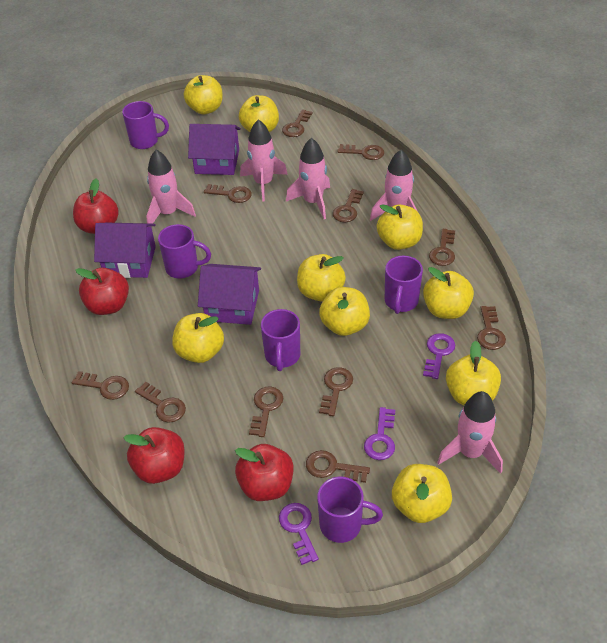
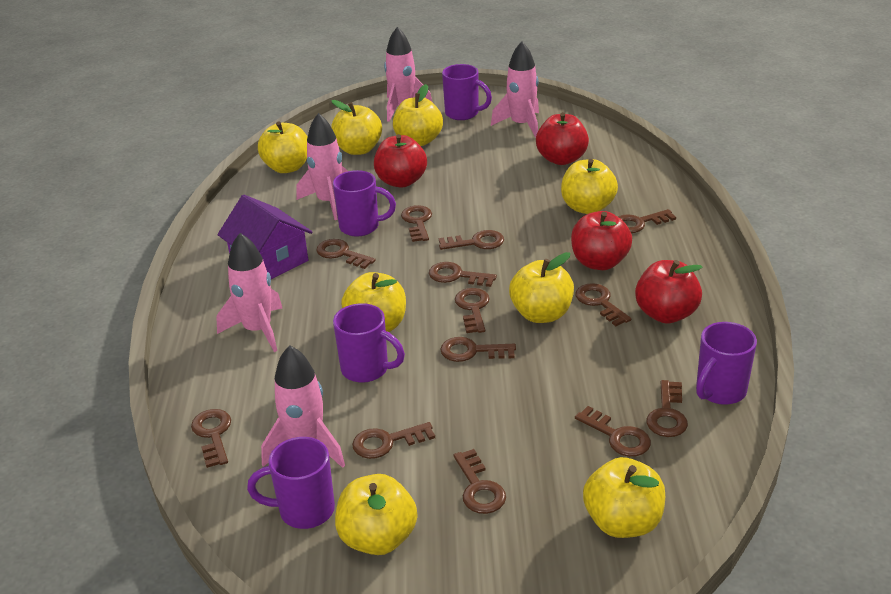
brown key: [72,371,129,400] [135,382,186,423] [204,184,252,203] [249,386,283,437] [282,109,312,137] [306,450,370,483] [319,367,353,416] [333,189,364,222] [338,144,384,160] [429,229,455,266] [477,306,506,350] = 11 -> [191,409,231,468] [316,239,376,269] [352,422,435,459] [401,205,432,242] [429,262,497,287] [439,230,504,250] [440,337,516,362] [454,449,506,514] [455,288,490,333] [575,283,631,326] [575,406,651,457] [618,209,676,233] [647,380,688,437] = 13
purple house: [94,223,156,278] [188,124,241,175] [198,264,261,325] = 3 -> [217,195,312,279] = 1
purple key: [279,503,319,565] [364,407,395,460] [423,333,455,379] = 3 -> none = 0
yellow apple: [172,313,224,363] [184,75,223,114] [239,95,279,132] [297,254,346,301] [319,287,370,336] [377,204,423,250] [392,464,452,523] [423,267,474,319] [446,341,501,405] = 9 -> [258,121,308,173] [331,100,382,155] [335,474,417,555] [341,272,406,332] [393,84,443,146] [509,252,574,323] [561,159,618,214] [583,457,665,538] = 8

